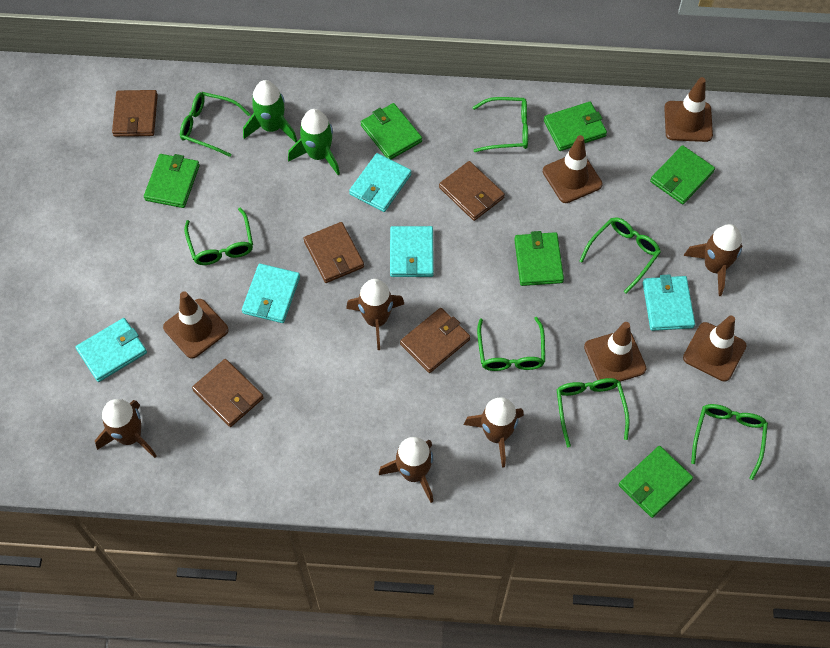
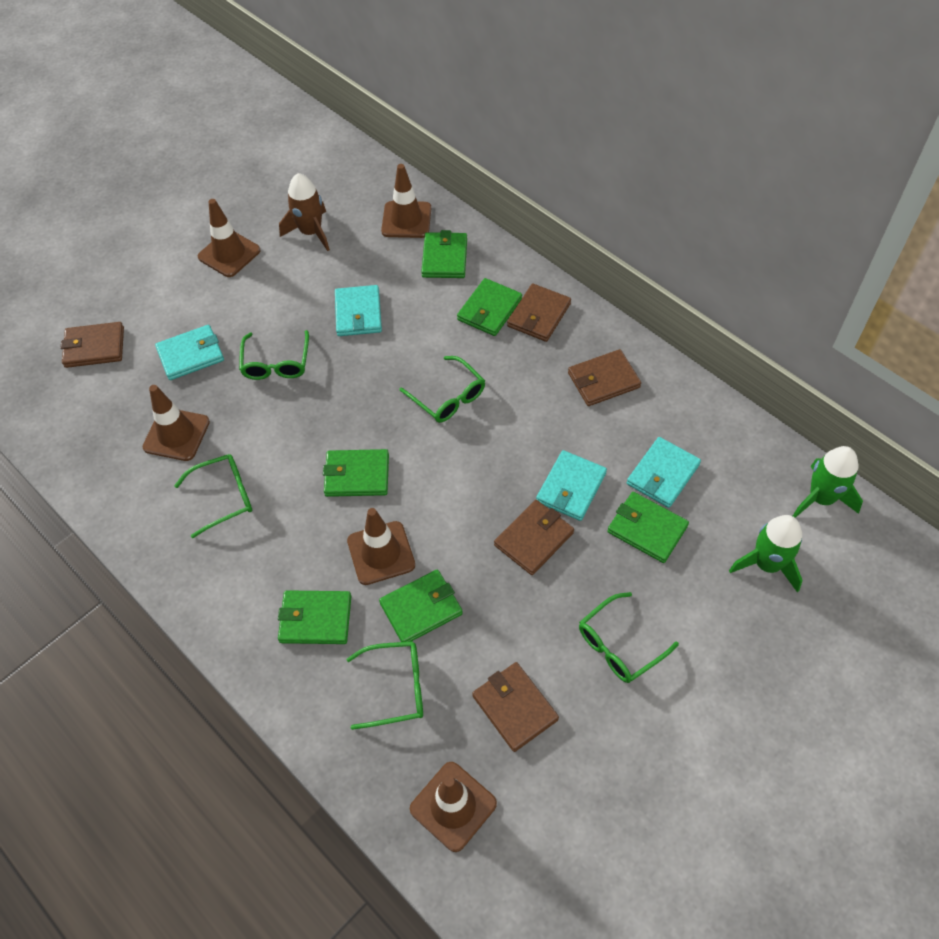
brown rocket: [95,399,157,458] [346,279,404,350] [379,437,433,503] [464,397,524,468] [684,224,742,296] = 5 -> [279,173,330,251] = 1
green glasses: [180,92,251,157] [184,208,253,265] [473,97,528,152] [477,317,545,371] [557,378,630,447] [580,217,661,294] [691,404,768,480] = 7 -> [174,454,252,538] [239,330,309,380] [347,641,423,730] [399,356,485,423] [579,592,679,683] = 5
turquoise wallet: [75,318,147,382] [242,264,300,323] [349,153,412,212] [390,226,434,277] [643,274,695,331] = 5 -> [155,325,224,380] [335,285,382,336] [536,450,607,521] [627,437,701,508] = 4

